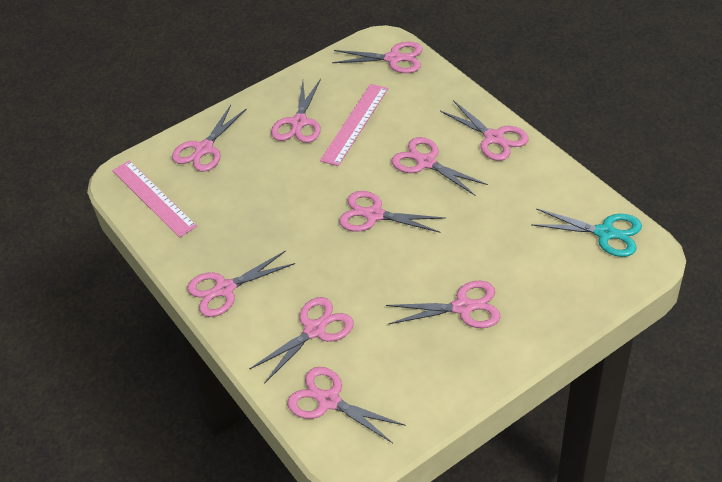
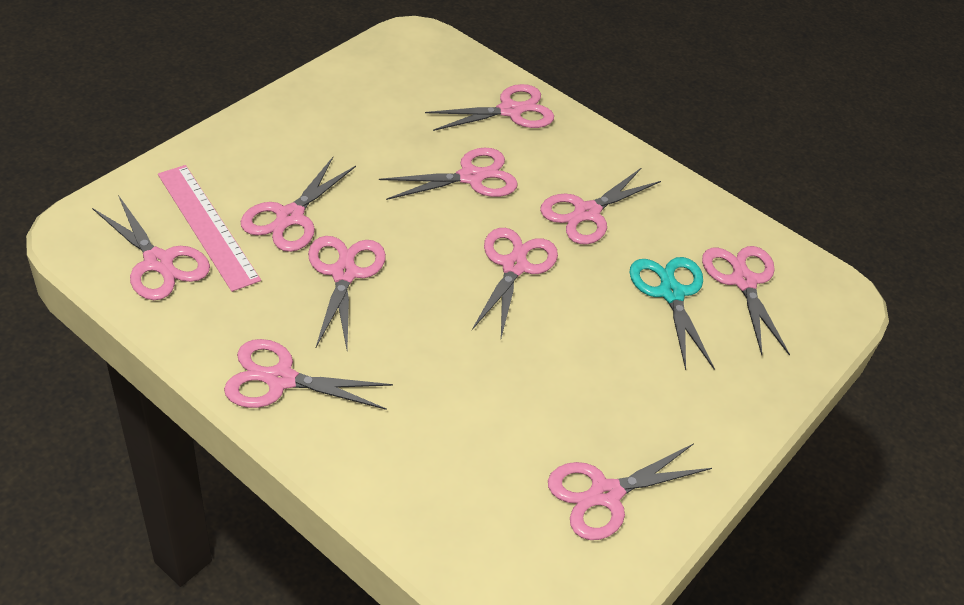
pink ruler: [112,160,197,238] [320,84,388,166] = 2 -> [158,165,261,292] = 1

